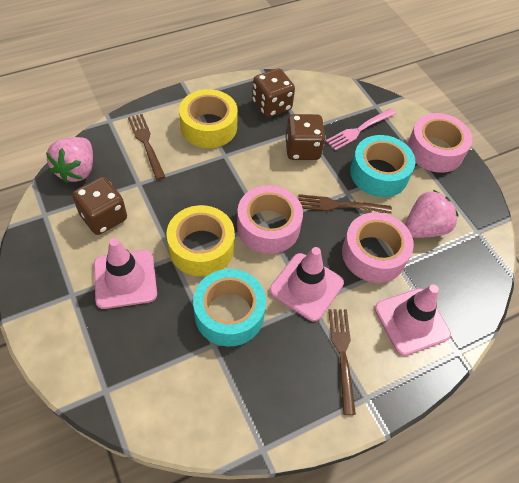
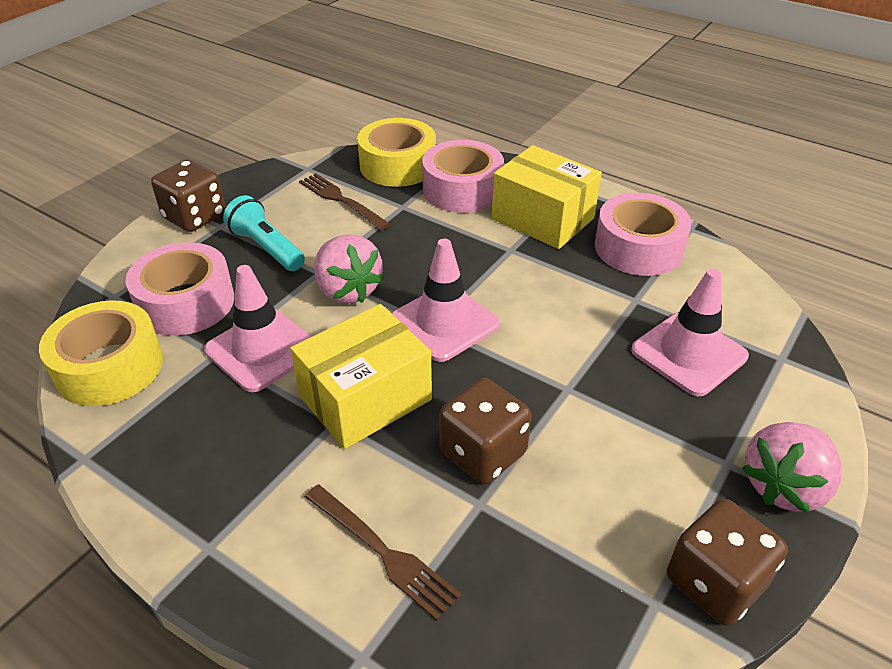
brown fork: [128,114,165,180] [298,194,392,214] [328,309,356,415] = 3 -> [299,173,391,230] [305,485,461,620] = 2
pink fork: [326,108,396,151] = 1 -> none = 0
turquoise flashlight: none = 0 -> [223,195,305,271] = 1
turquoise tape: [193,269,266,347] [350,135,415,197] = 2 -> none = 0
yellow box: none = 0 -> [290,304,432,449] [492,145,602,249] = 2

